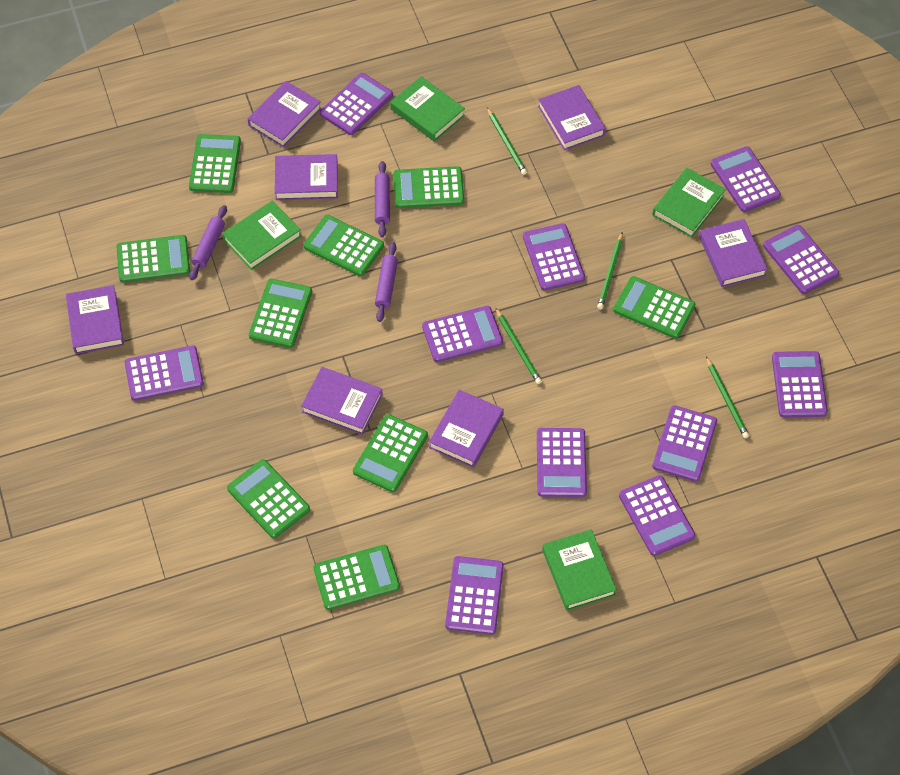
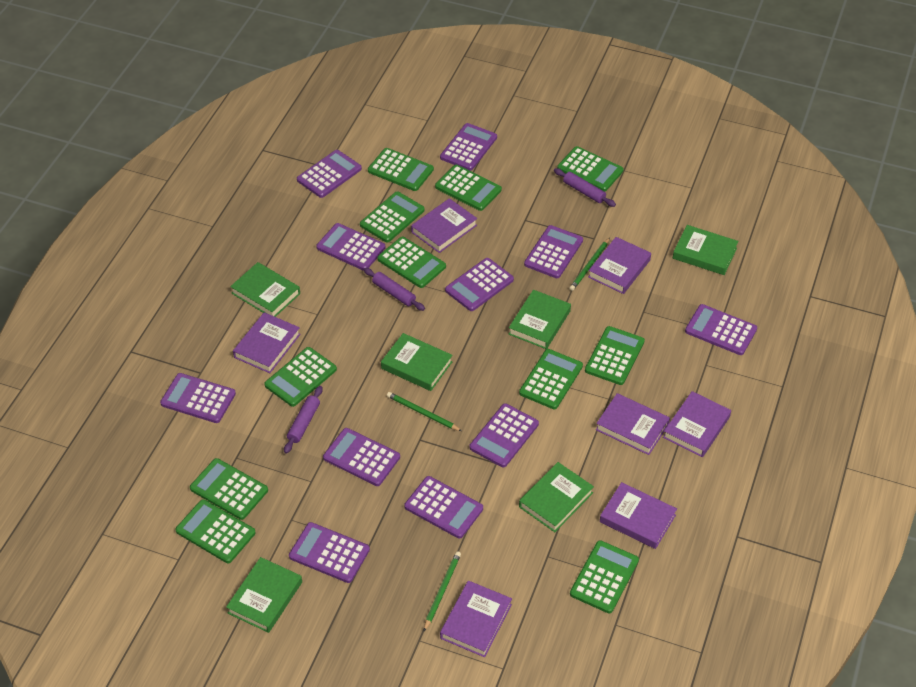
green book: [222,200,302,270] [390,76,465,142] [542,529,617,611] [652,168,726,238] = 4 -> [226,557,302,633] [230,262,300,317] [381,333,453,391] [509,290,571,349] [519,462,594,532] [673,225,738,275] = 6
green calculator: [116,235,190,283] [189,134,241,193] [227,459,310,538] [249,279,312,348] [303,215,384,276] [313,545,400,610] [353,414,428,492] [393,166,464,208] [613,276,695,339] = 9 -> [175,499,256,563] [190,458,268,520] [264,347,337,407] [360,192,425,242] [368,148,434,191] [377,237,446,288] [435,165,502,211] [519,349,583,409] [557,146,623,191] [570,540,639,613] [585,326,645,385] = 11
green pencil: [487,107,527,175] [496,308,542,384] [597,232,623,309] [706,356,749,438] = 4 -> [387,392,462,431] [424,552,461,631] [570,238,610,291] = 3

